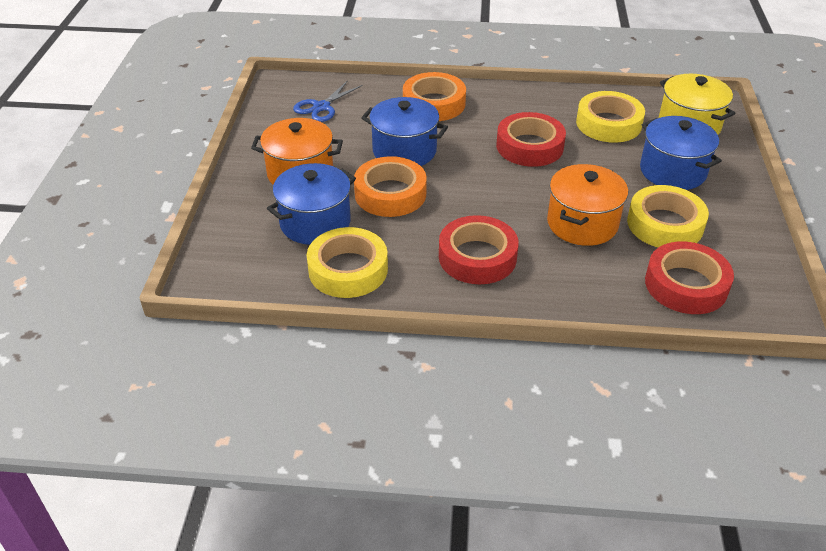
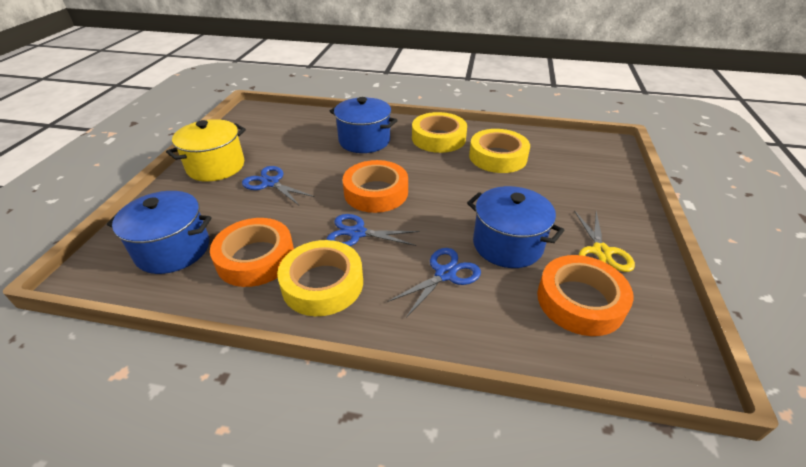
blue scissors: [293,80,363,122] = 1 -> [242,166,315,205] [326,214,419,246] [387,248,481,318] = 3
orange pot: [251,118,343,185] [547,164,628,246] = 2 -> none = 0
orange tape: [354,156,427,217] [403,72,466,121] = 2 -> [210,218,294,287] [343,160,408,213] [537,255,633,336] = 3
red tape: [439,215,519,284] [496,112,566,167] [645,242,734,314] = 3 -> none = 0
yellow scissors: none = 0 -> [574,210,635,272] = 1

